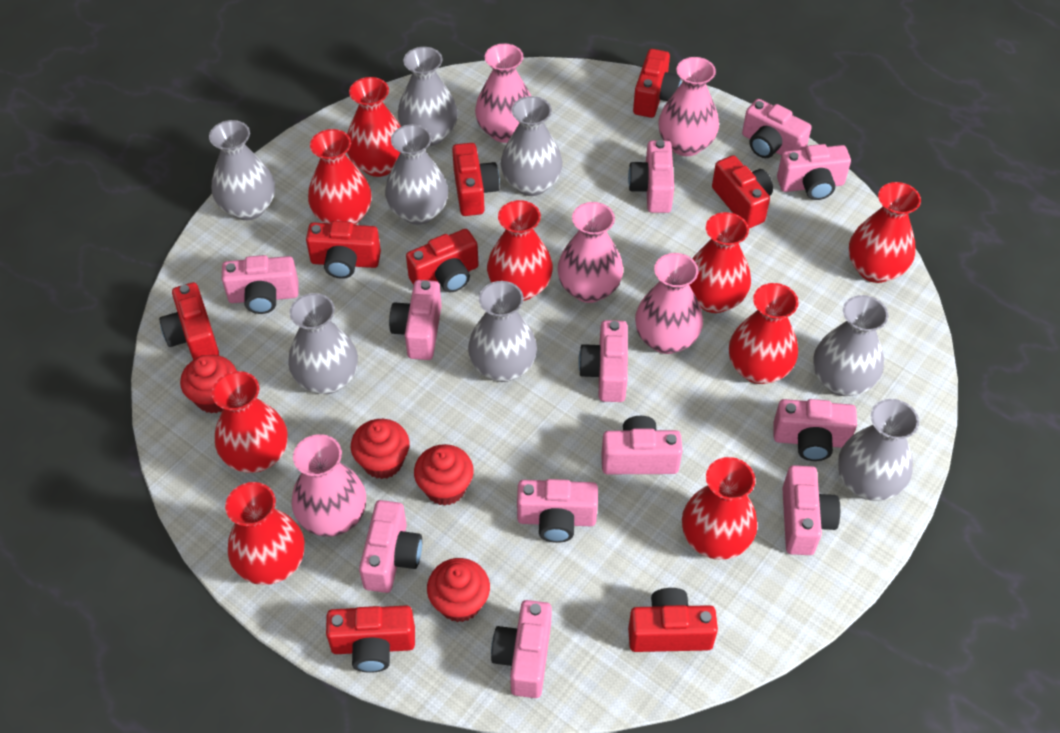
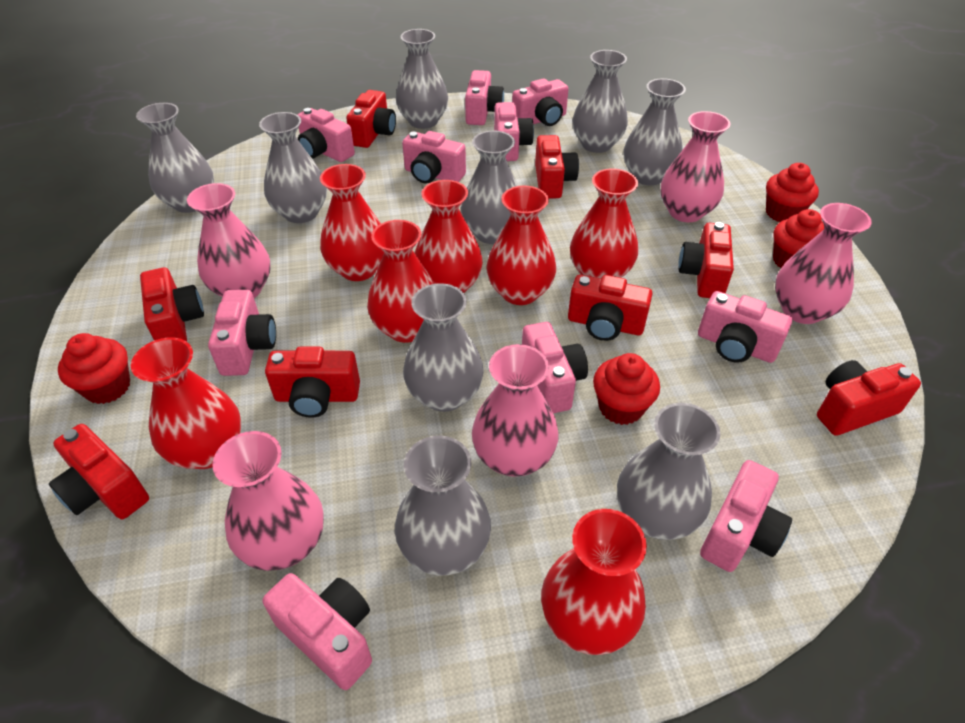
grey vase: [209,120,275,220] [288,293,358,394] [385,124,448,225] [398,47,458,146] [468,281,537,382] [501,96,563,196] [813,295,889,396] [838,399,919,501] = 8 -> [136,103,214,213] [259,112,327,223] [395,436,491,576] [396,29,448,129] [403,283,484,412] [461,130,518,244] [572,50,628,153] [617,403,721,540] [624,78,686,185] = 9
pink camera: [222,255,299,314] [359,500,422,593] [389,280,442,360] [491,600,552,698] [517,479,598,543] [578,320,628,402] [601,416,682,474] [628,140,674,213] [742,99,812,158] [773,399,857,461] [777,144,851,200] [782,465,840,555] = 12 -> [208,290,276,376] [262,573,372,690] [297,108,355,162] [402,131,466,184] [465,70,504,125] [494,102,534,161] [512,78,569,126] [522,322,588,413] [698,291,792,363] [700,460,792,572] = 10
red vase: [212,371,288,473] [225,482,304,585] [308,129,371,225] [347,77,401,177] [487,200,553,301] [682,457,758,560] [689,212,751,313] [729,283,799,384] [849,182,921,283] = 9 -> [131,337,241,469] [320,164,384,281] [367,220,435,343] [415,180,483,293] [486,185,556,305] [541,509,647,655] [570,168,638,278] = 7

